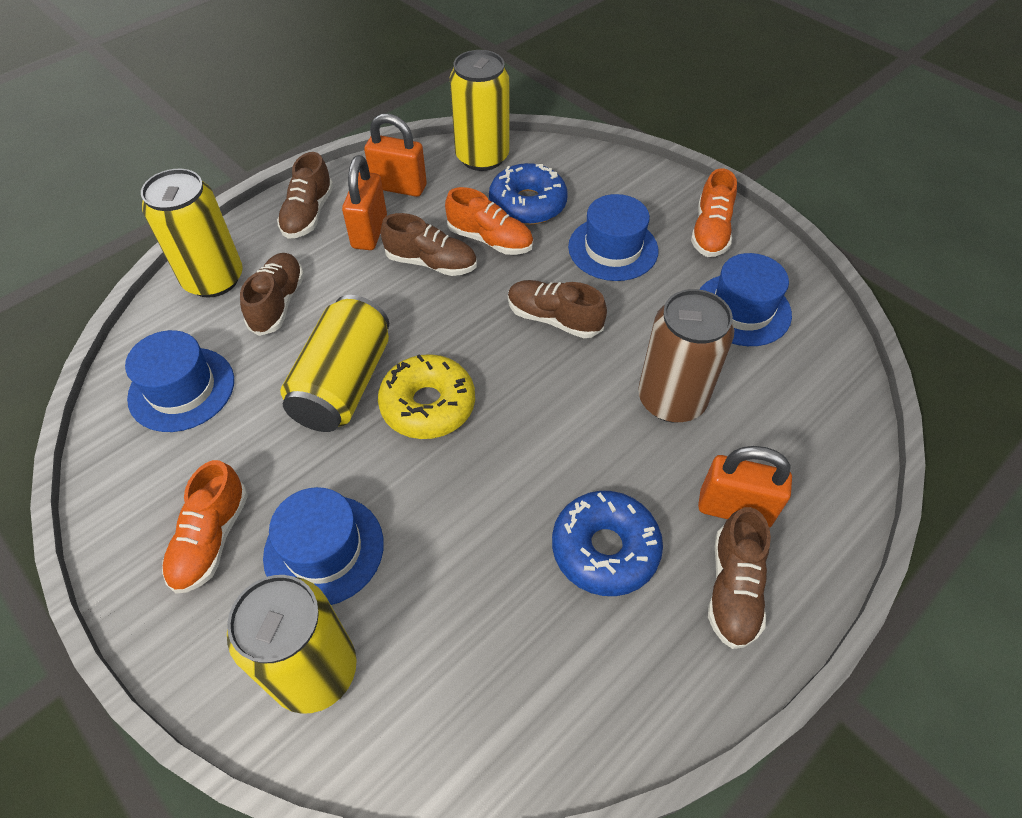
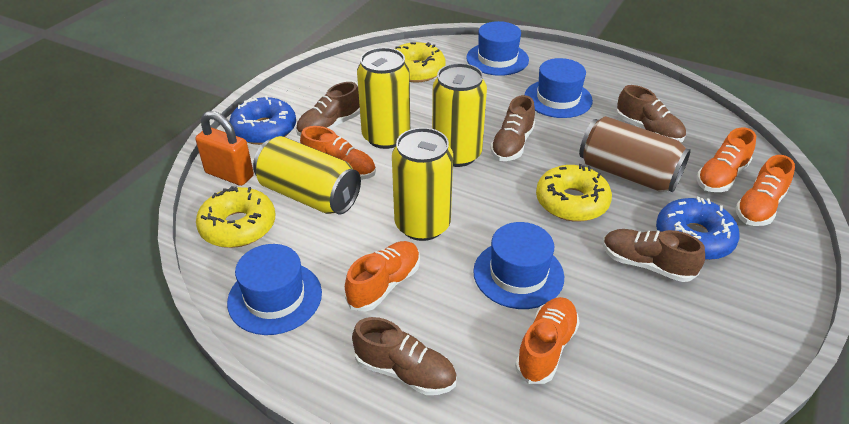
orange padlock: [342,155,387,250] [364,114,427,197] [698,446,792,528] = 3 -> [195,111,254,186] = 1
orange shoe: [162,460,248,594] [445,187,533,255] [691,168,737,257] = 3 -> [300,126,376,180] [345,241,420,311] [515,297,580,384] [697,128,756,192] [735,155,795,226] = 5
yellow donut: [378,354,475,439] = 1 -> [196,186,275,248] [395,42,446,82] [536,164,612,221] = 3

